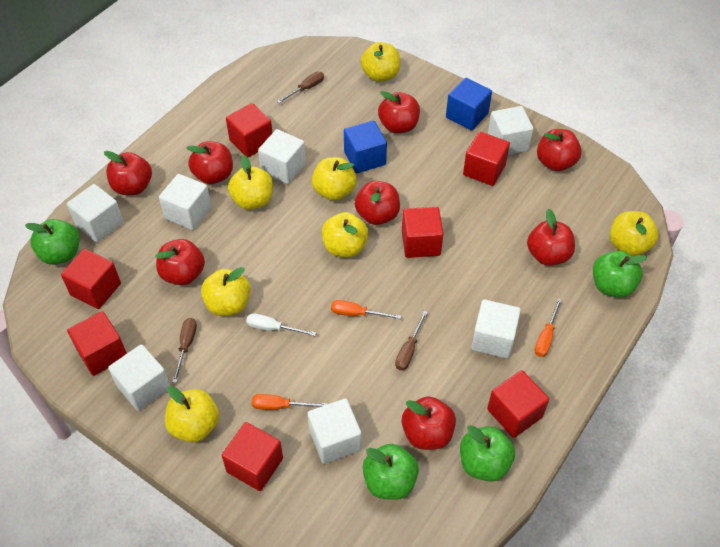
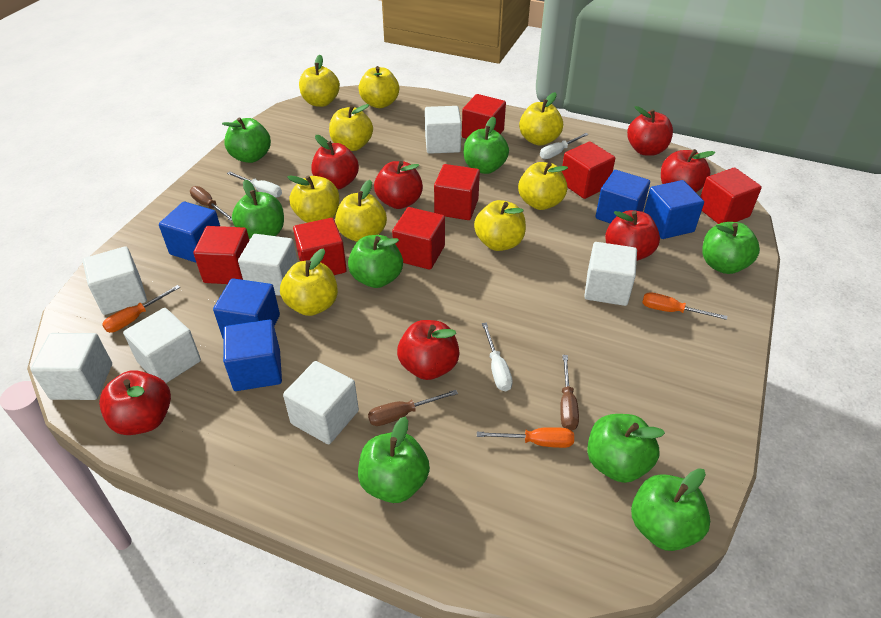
blue cube: [344,120,387,173] [446,78,492,131] = 2 -> [159,202,220,263] [213,278,280,339] [223,319,282,391] [595,170,650,223] [644,180,704,239] = 5
green apple: [25,219,80,265] [363,444,419,500] [460,425,515,482] [593,251,647,298] = 4 -> [222,117,271,163] [232,180,284,239] [348,235,403,288] [358,417,430,503] [464,117,509,174] [587,414,665,483] [631,468,710,551] [702,222,760,274] = 8
red apple: [104,151,152,195] [156,239,205,285] [187,141,233,184] [355,181,400,225] [378,91,420,133] [402,396,456,450] [527,209,575,266] [537,129,582,171] = 8 -> [99,370,171,435] [311,135,359,190] [374,161,423,209] [397,320,460,380] [605,210,660,261] [627,106,673,156] [661,149,715,192] = 7
white screwdriver: [246,313,316,336] = 1 -> [227,171,282,198] [482,323,513,391] [540,133,589,159] = 3
yellow apple: [165,386,219,442] [201,267,251,316] [228,155,273,210] [312,157,357,201] [322,212,368,257] [360,42,400,82] [610,211,659,256] = 7 -> [280,249,338,316] [287,175,339,223] [299,55,340,107] [329,104,373,151] [335,180,387,242] [358,66,399,108] [474,200,526,251] [518,162,568,210] [519,92,563,146] = 9

